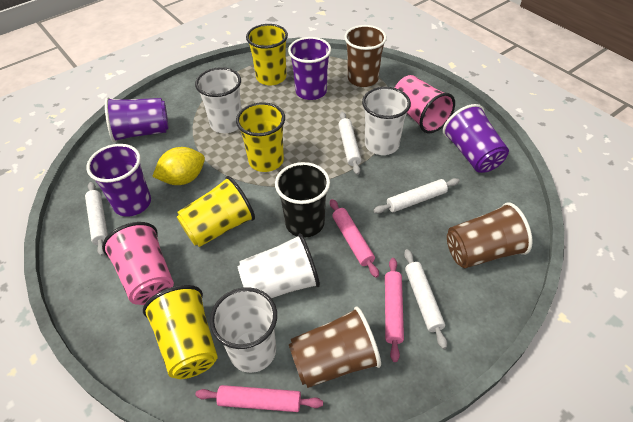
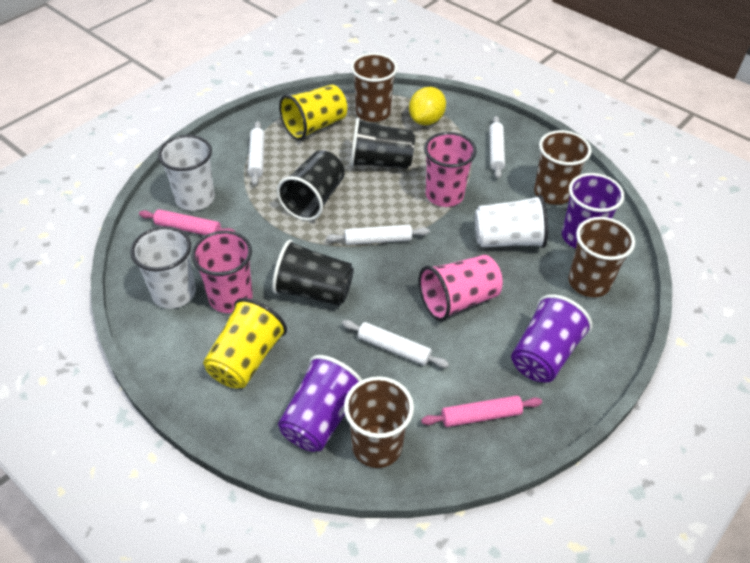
black cup: [275,162,330,238] = 1 -> [272,240,354,306] [277,150,345,221] [350,118,415,169] = 3
brown cup: [289,307,381,388] [344,25,387,87] [447,202,533,268] = 3 -> [344,376,414,468] [351,53,398,122] [534,130,592,205] [568,217,635,297] = 4
pink cup: [102,222,174,305] [395,75,455,133] = 2 -> [191,231,253,313] [419,255,503,321] [424,132,477,207] = 3
pink rolling pin: [195,385,323,412] [330,199,379,278] [385,258,404,362] = 3 -> [139,209,236,235] [421,396,542,427] = 2
purple cup: [86,144,151,217] [105,97,169,142] [288,37,331,100] [443,104,509,173] = 4 -> [278,355,362,452] [511,294,592,382] [562,173,625,249] = 3
white cup: [195,67,242,133] [210,287,277,373] [238,233,320,298] [362,87,411,155] = 4 -> [130,226,196,309] [158,135,215,211] [475,195,548,248] = 3
yellow cup: [143,285,218,379] [177,176,255,247] [236,102,285,172] [246,24,288,85] = 4 -> [203,298,287,388] [279,85,347,141] = 2

